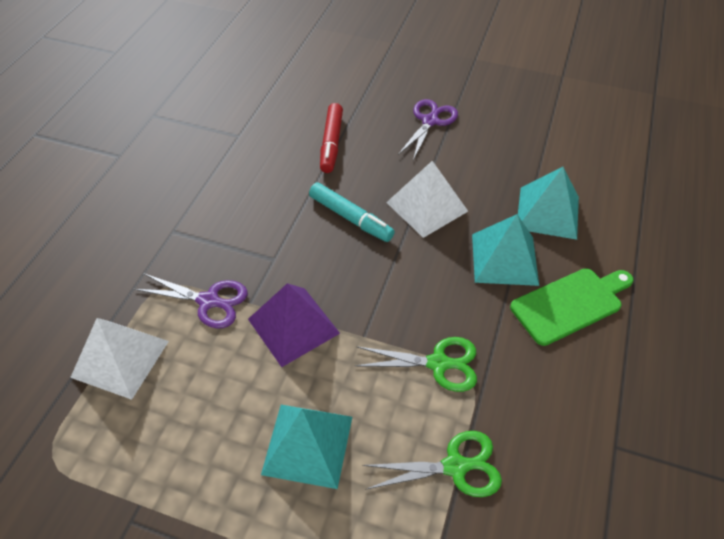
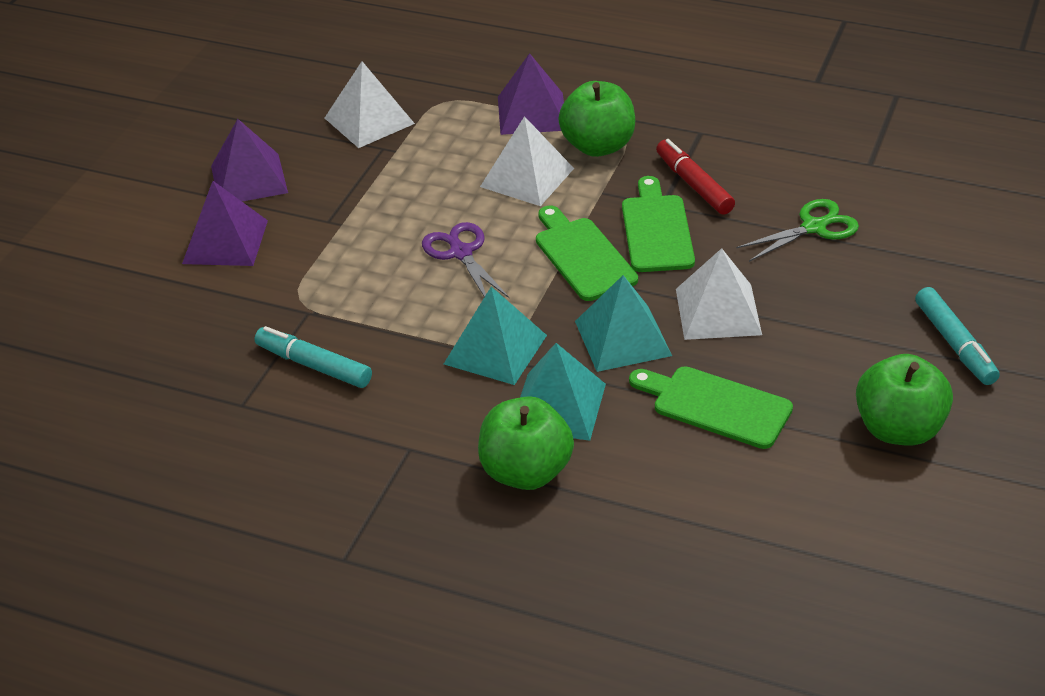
green apple: none = 0 -> [478,396,574,490] [558,81,635,157] [856,354,953,446] = 3
green cutting board: [510,268,634,346] = 1 -> [536,205,638,301] [622,176,695,272] [629,366,793,449] = 3
green scissors: [355,337,477,392] [362,431,502,497] = 2 -> [736,199,859,262] = 1
purple pyramid: [248,283,340,367] = 1 -> [182,181,268,266] [211,119,288,202] [498,53,564,135] = 3
purple scissors: [134,273,248,329] [398,99,458,160] = 2 -> [422,222,509,298] = 1
turquoise marker: [309,182,395,242] = 1 -> [255,326,372,388] [915,287,1000,385] = 2
white pyramid: [70,318,169,400] [386,161,468,238] = 2 -> [325,61,415,148] [480,116,574,206] [676,248,762,340] = 3

